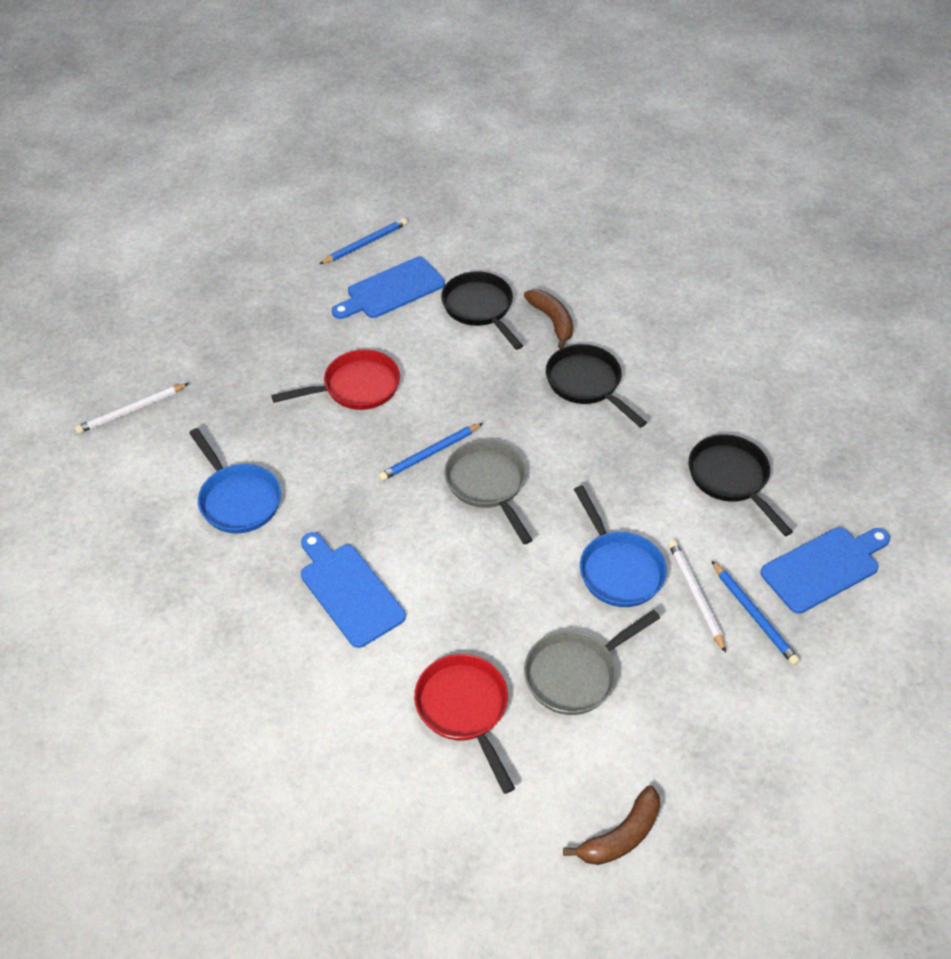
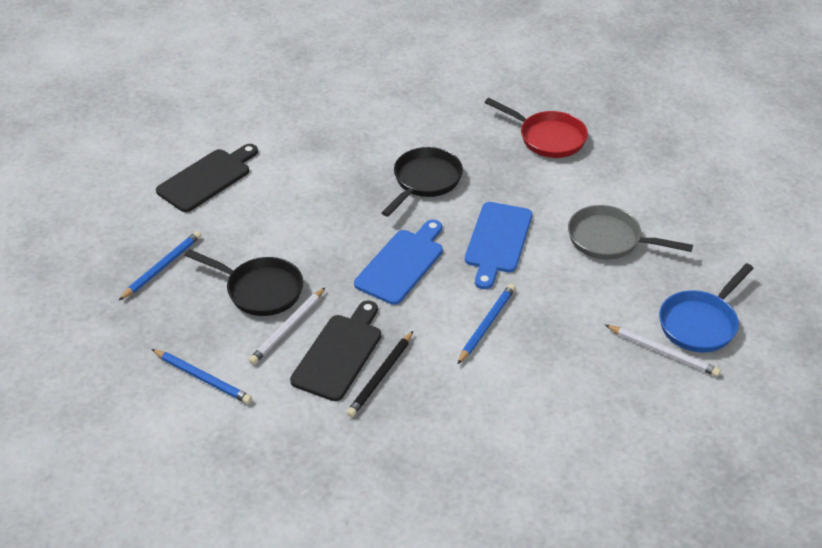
black cutting board: none = 0 -> [156,144,258,212] [290,300,381,401] = 2
black pan: [441,271,523,350] [546,344,647,428] [689,434,793,536] = 3 -> [185,249,303,316] [382,147,463,217] = 2
black pencil: none = 0 -> [347,331,413,417] = 1
blue cutting board: [301,532,406,648] [332,257,445,319] [760,527,890,614] = 3 -> [354,220,443,305] [465,202,532,289] = 2
blue pan: [189,428,281,533] [574,485,667,607] = 2 -> [659,263,754,353] = 1
brown banana: [524,289,573,349] [563,785,660,865] = 2 -> none = 0
grey pan: [444,440,533,544] [524,610,660,715] = 2 -> [568,205,693,260] = 1
red pan: [271,350,400,410] [414,654,515,794] = 2 -> [485,98,588,158] = 1

